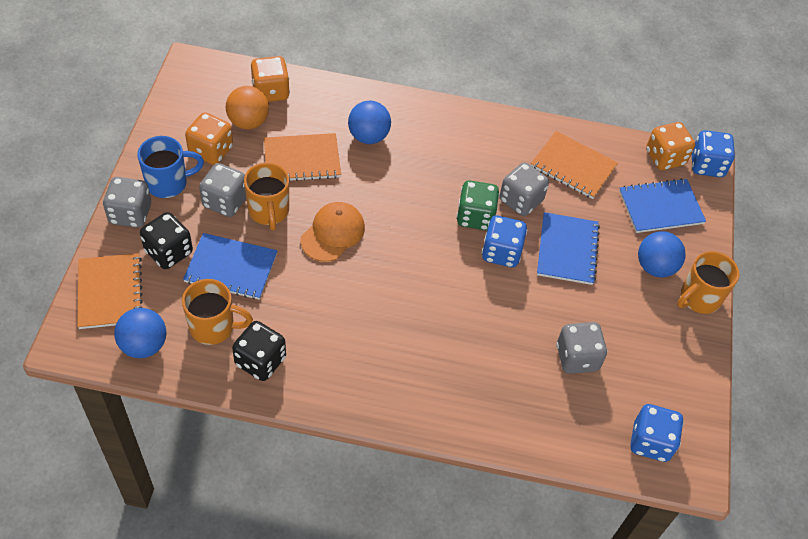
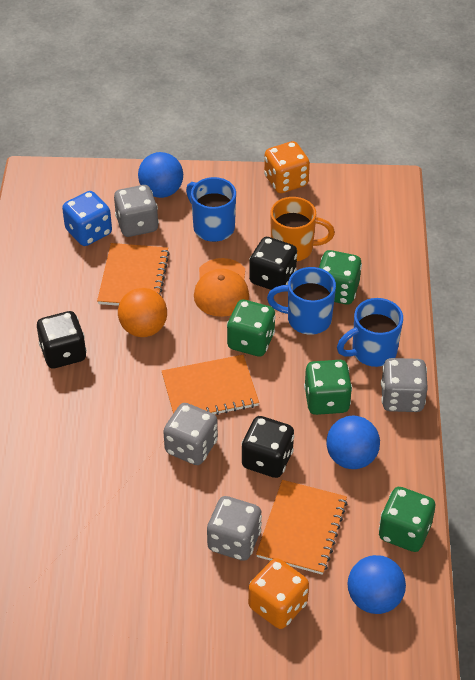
black dice: [140,212,193,269] [232,321,286,381] = 2 -> [37,311,87,368] [241,416,294,478] [249,237,297,290] = 3
blue dice: [482,216,527,267] [630,404,684,462] [692,130,735,177] = 3 -> [62,191,112,246] = 1
blue mug: [137,136,204,198] = 1 -> [186,177,236,242] [267,267,336,335] [337,298,403,367] = 3
blue notebook: [183,233,277,300] [537,212,600,285] [619,178,706,233] = 3 -> none = 0
green dice: [456,180,500,230] = 1 -> [227,299,276,357] [304,360,352,415] [319,250,362,305] [379,487,435,552] = 4
orange dice: [185,112,233,165] [251,56,290,102] [646,122,695,170] = 3 -> [248,558,309,629] [264,141,310,193] = 2
orange mug: [182,279,253,345] [244,163,289,231] [677,251,739,314] = 3 -> [270,197,335,261] = 1

